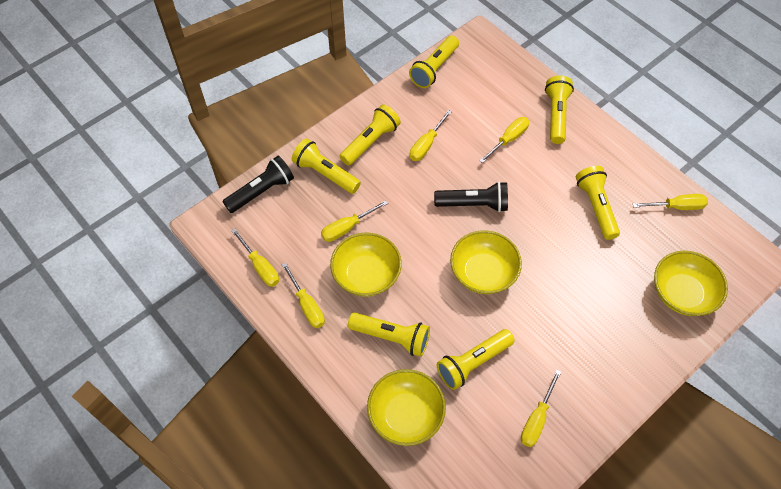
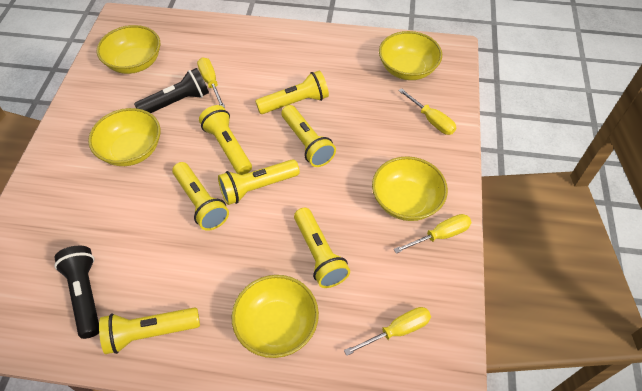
yellow bowl: [330,233,402,297] [367,369,446,446] [450,230,522,294] [654,251,728,316] = 4 -> [88,108,160,166] [97,25,160,74] [231,275,319,358] [372,156,448,221] [379,31,442,80] = 5
yellow screwdriver: [231,229,279,287] [282,263,325,328] [321,200,388,242] [410,110,452,161] [479,117,529,163] [521,370,561,447] [633,194,708,210] = 7 -> [197,57,225,108] [344,307,431,356] [394,214,472,254] [398,88,456,135] = 4

